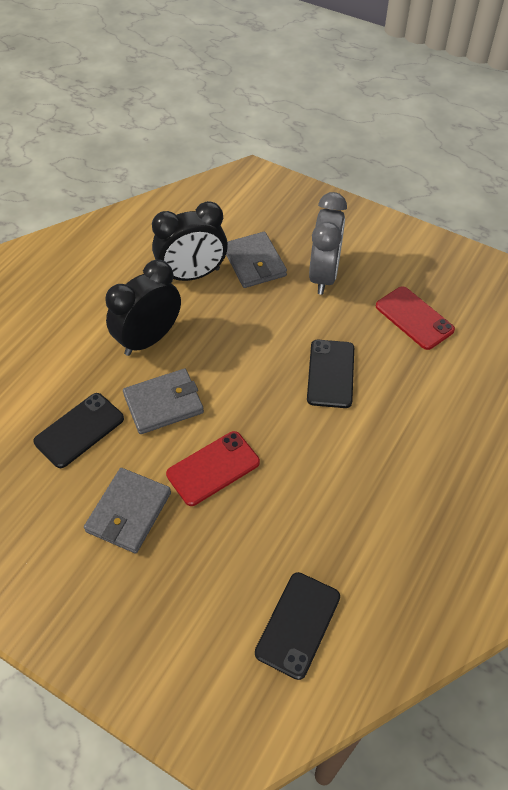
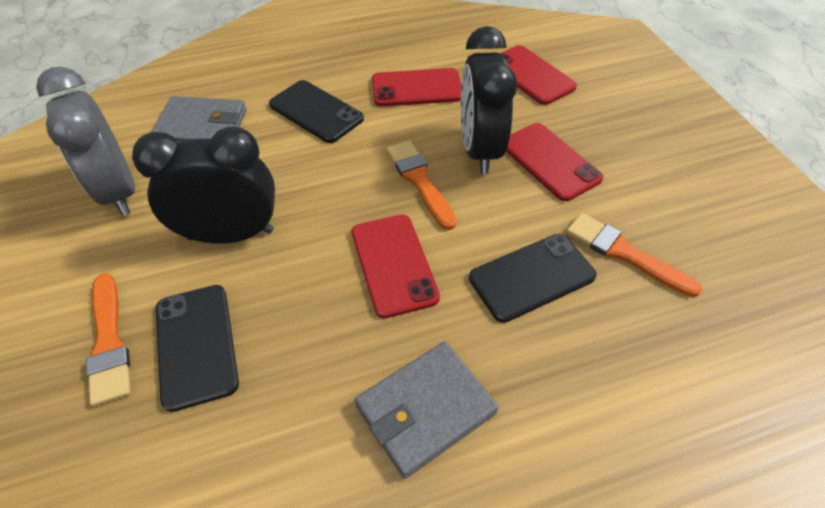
grey wallet: [84,468,171,554] [123,369,204,434] [226,232,287,288] = 3 -> [151,96,246,143] [355,341,498,479] = 2
orange brush: none = 0 -> [86,273,131,407] [386,140,457,230] [566,213,702,297] = 3
red phone: [166,431,260,506] [376,286,455,350] = 2 -> [351,214,440,318] [372,68,461,107] [500,45,577,105] [506,123,603,201] = 4

